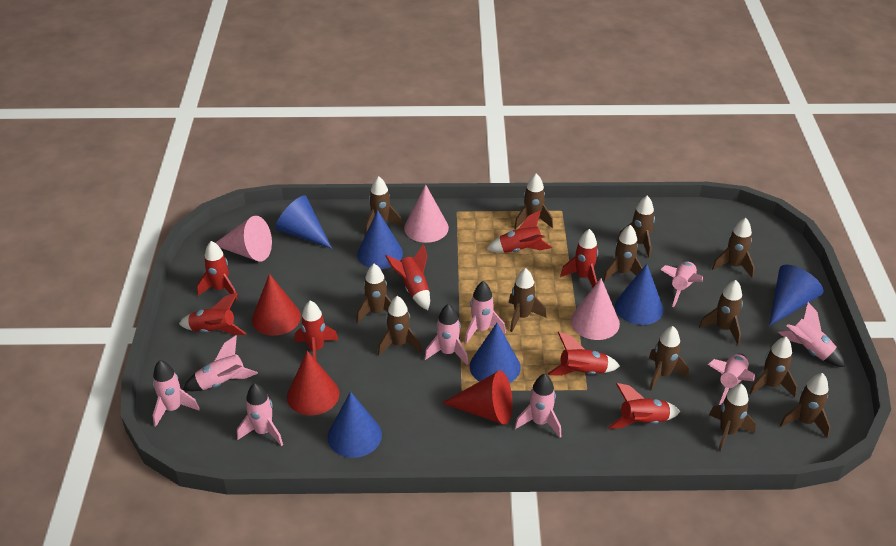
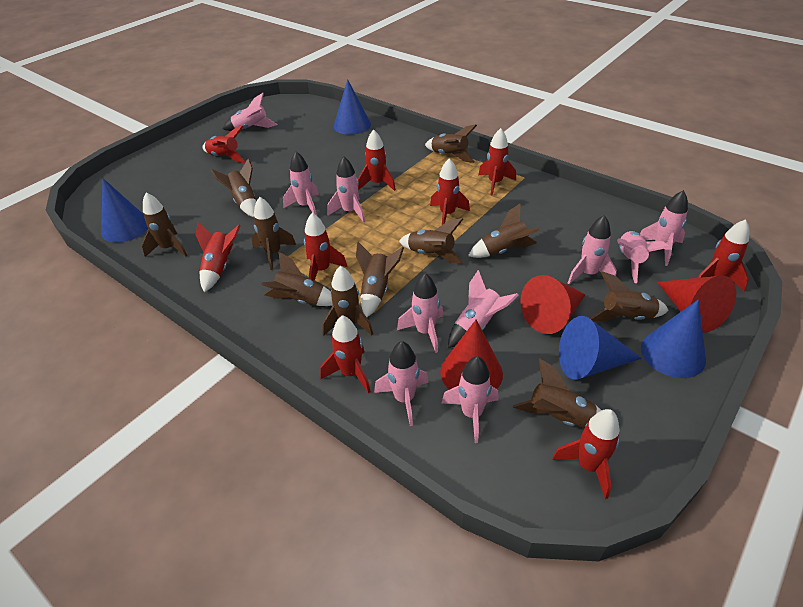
blue cone: [275,195,332,249] [328,391,382,458] [357,210,403,269] [470,323,521,383] [615,264,664,325] [769,265,823,326] = 6 -> [101,178,148,243] [334,79,371,135] [559,316,642,380] [641,299,706,378] = 4
brown rocket: [356,264,391,323] [365,176,403,235] [378,296,422,355] [509,268,546,332] [514,173,553,229] [603,225,643,281] [617,196,655,258] [649,326,689,390] [699,280,743,345] [709,384,756,452] [712,218,754,278] [749,337,797,397] [780,373,831,438] = 13 -> [142,192,187,257] [211,158,256,217] [252,197,296,270] [261,252,333,306] [322,266,373,336] [356,242,404,317] [399,218,463,264] [425,124,477,163] [468,203,539,258] [513,358,602,428] [590,271,669,322] = 11
pink cone: [215,216,272,262] [404,184,449,243] [571,278,620,340] = 3 -> none = 0
pink rocket: [153,360,200,427] [182,335,258,391] [237,383,283,446] [424,304,468,365] [465,281,506,344] [515,374,561,438] [660,261,703,307] [708,354,755,405] [778,302,845,367] = 9 -> [223,93,277,131] [283,152,319,216] [327,156,365,222] [374,341,429,426] [397,273,443,353] [442,356,499,443] [448,270,518,348] [568,215,617,284] [617,231,670,283] [640,190,688,266] = 10
red rocket: [179,293,247,335] [197,241,238,300] [295,301,338,360] [385,244,430,310] [486,211,552,253] [547,332,620,376] [560,229,598,287] [608,383,680,429] = 8 -> [196,222,241,292] [202,125,245,163] [304,213,348,281] [321,315,371,394] [358,130,396,191] [430,158,470,225] [478,128,516,195] [552,409,620,499] [698,219,749,291] = 9

